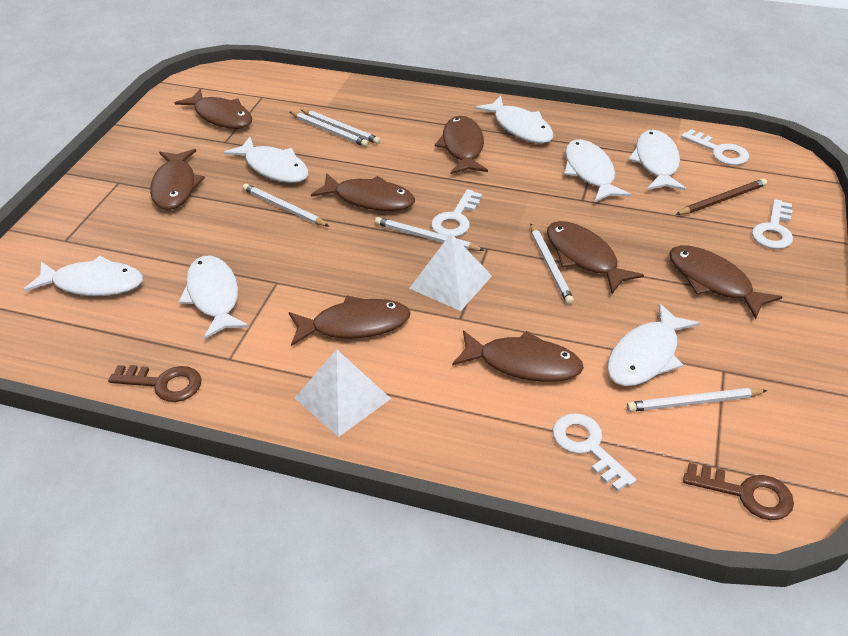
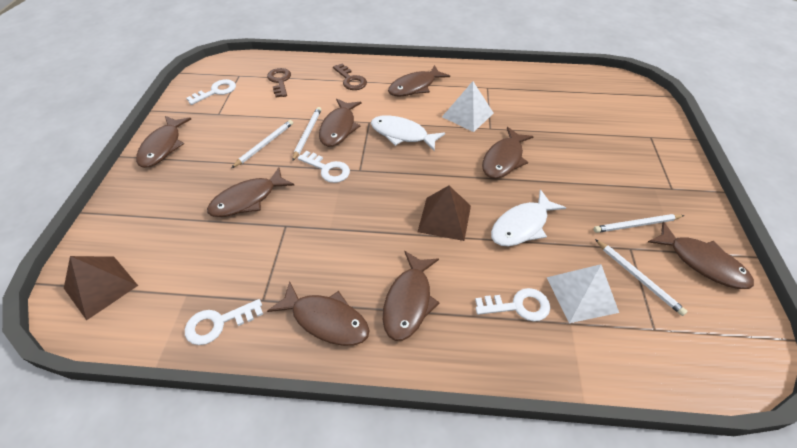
brown pencil: [675,178,767,215] = 1 -> none = 0
brown pyramid: none = 0 -> [64,256,138,320] [418,186,471,241] = 2
white fish: [23,256,143,296] [179,255,249,339] [223,136,309,183] [475,96,554,143] [564,140,631,203] [607,303,700,386] [628,130,686,191] = 7 -> [371,115,445,152] [491,189,566,246] = 2
white pencil: [243,184,329,226] [290,112,369,147] [301,110,381,144] [375,217,485,251] [530,224,574,305] [627,388,768,412] = 6 -> [232,120,293,168] [292,107,322,161] [594,214,685,233] [595,239,688,316] = 4

